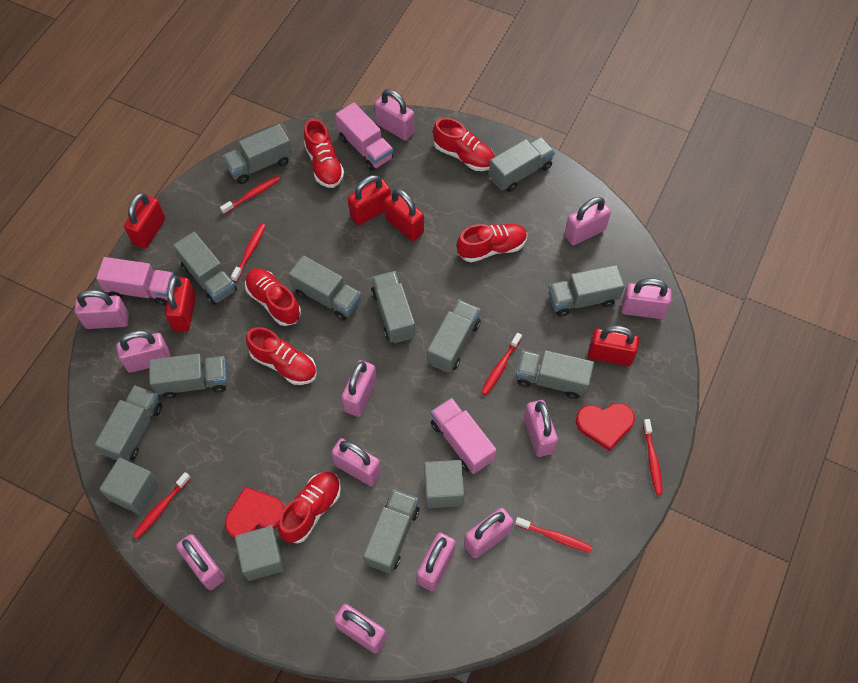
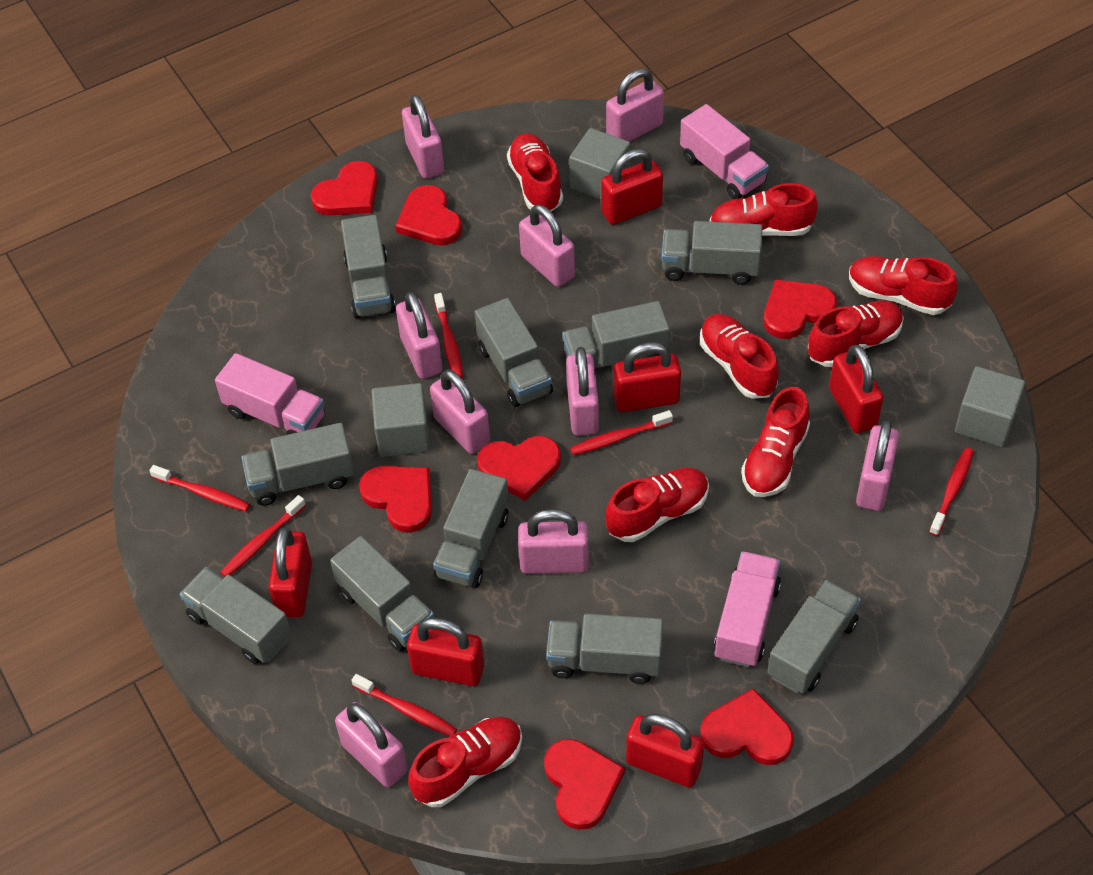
grey truck: [95,385,162,461] [149,354,228,399] [173,232,237,305] [223,124,292,184] [289,255,361,321] [363,489,419,574] [371,271,415,343] [427,300,481,372] [489,136,555,192] [516,350,594,399] [549,265,625,317] = 11 -> [180,567,291,664] [241,423,354,506] [330,536,434,652] [341,215,396,318] [433,469,509,588] [475,298,553,407] [546,614,663,684] [562,301,670,368] [661,221,762,285] [768,580,861,694] = 10
pink padlock: [75,290,129,329] [116,331,171,373] [176,534,225,590] [331,438,381,486] [334,604,387,654] [341,360,377,417] [374,89,415,141] [417,533,456,591] [464,508,513,559] [524,400,558,457] [564,197,611,245] [621,278,672,319] = 12 -> [335,702,408,788] [396,292,443,379] [402,94,444,179] [430,370,490,454] [518,509,589,574] [519,204,575,287] [566,347,599,435] [606,68,664,142] [856,421,899,511] = 9
red heart: [225,487,285,539] [576,403,635,451] = 2 -> [311,161,378,215] [359,466,432,533] [396,185,462,245] [477,436,561,501] [544,739,625,830] [700,688,794,765] [763,279,837,339] = 7
red padlock: [124,193,165,249] [165,275,196,332] [348,175,391,225] [384,188,424,241] [588,325,639,366] = 5 -> [268,527,312,617] [407,618,484,686] [601,149,663,225] [613,342,681,412] [626,713,704,787] [829,345,883,433] = 6
red shoe: [245,268,301,326] [246,327,317,385] [278,472,341,543] [304,119,344,188] [433,118,495,171] [457,224,527,262] = 6 -> [408,717,522,807] [507,133,563,212] [605,468,709,542] [700,314,779,399] [710,183,818,236] [741,387,810,497] [808,301,904,367] [849,256,958,315] = 8

